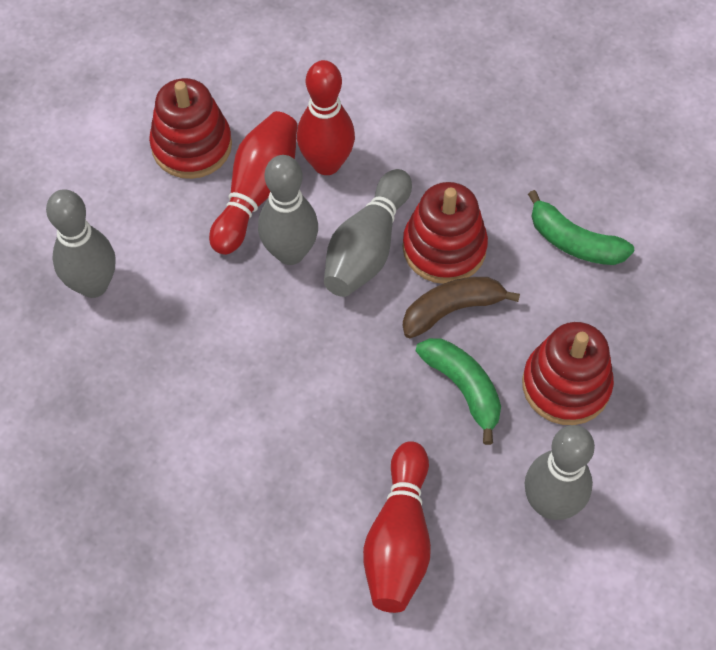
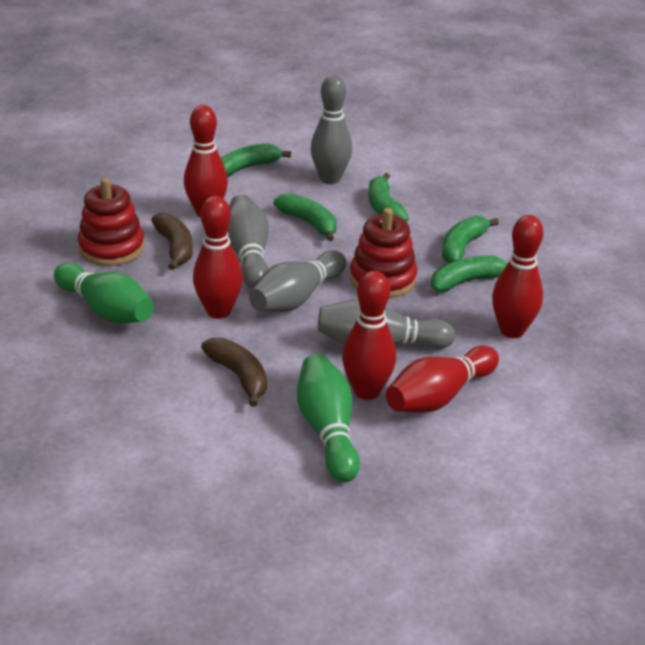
brown banana: [403,277,520,338] = 1 -> [151,213,193,270] [201,338,267,407] = 2
green banana: [416,338,501,445] [528,190,634,265] = 2 -> [221,143,291,177] [273,193,337,241] [368,173,409,222] [431,256,507,292] [442,216,499,263] = 5
green bowling pin: none = 0 -> [54,263,154,323] [297,354,360,482] = 2
red bowling pin: [209,111,297,255] [297,60,355,175] [363,441,431,613] = 3 -> [184,105,228,218] [193,196,243,319] [342,271,396,400] [386,346,499,413] [492,215,543,338] = 5
red stacking toy: [149,78,232,179] [403,182,488,284] [522,322,614,425] = 3 -> [78,177,145,266] [350,208,418,298] = 2

